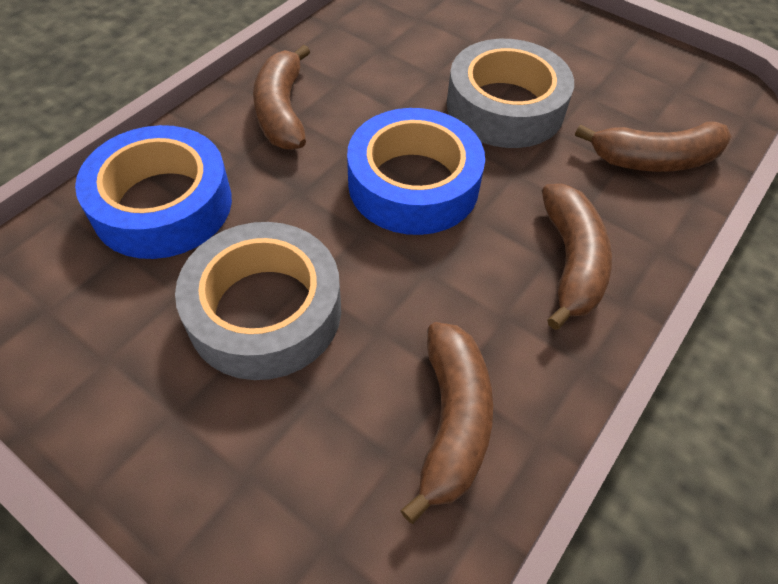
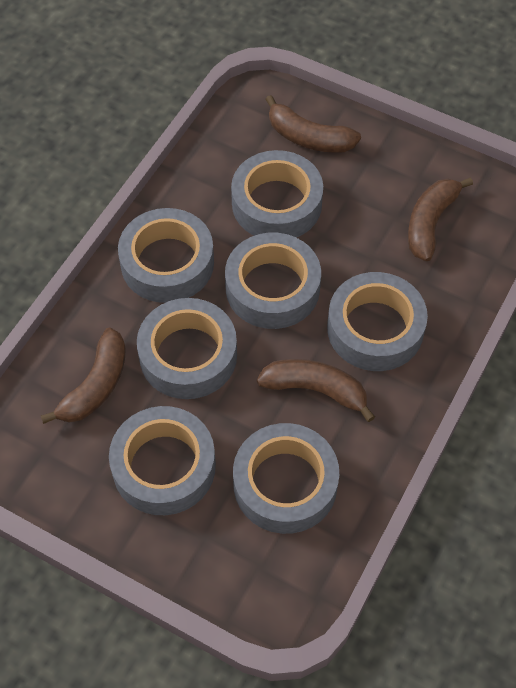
blue tape: [75,125,232,259] [347,108,485,235] = 2 -> none = 0
grey tape: [175,222,341,380] [447,39,574,148] = 2 -> [109,406,216,515] [118,208,214,303] [137,298,237,399] [225,233,321,329] [231,150,323,237] [233,423,339,534] [327,272,428,371] = 7

